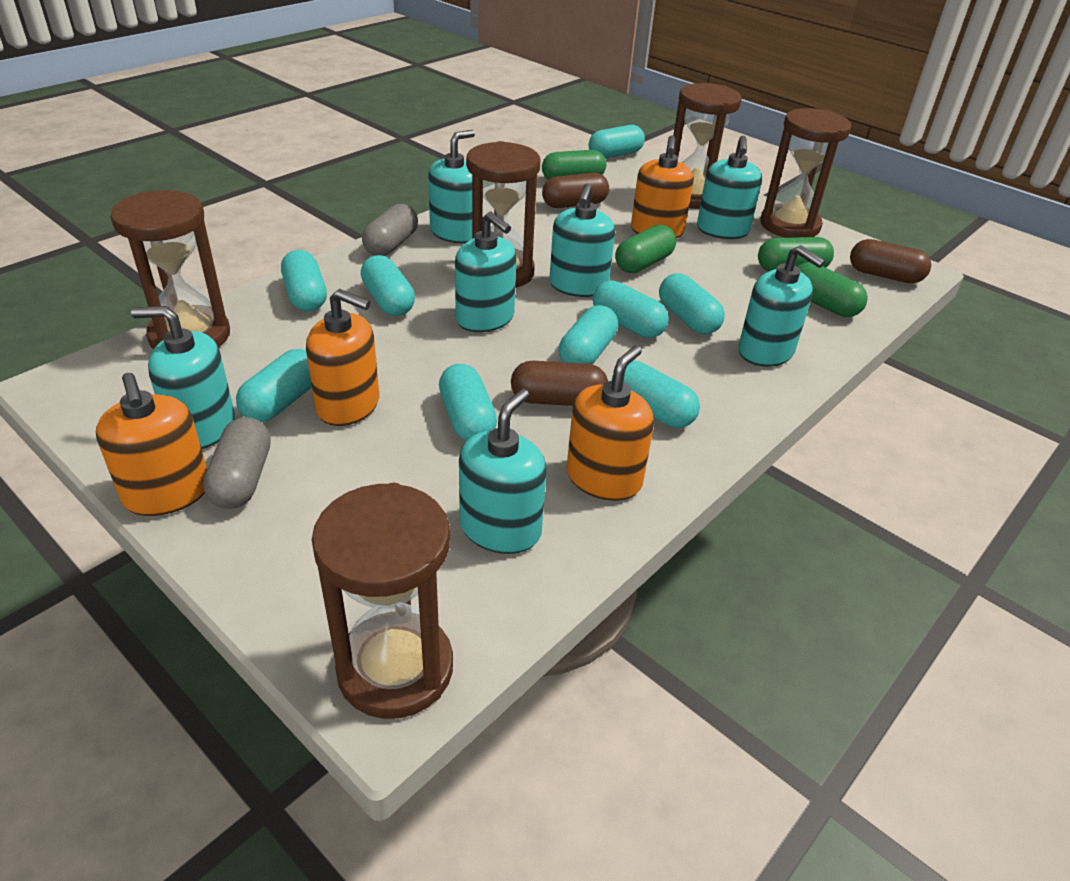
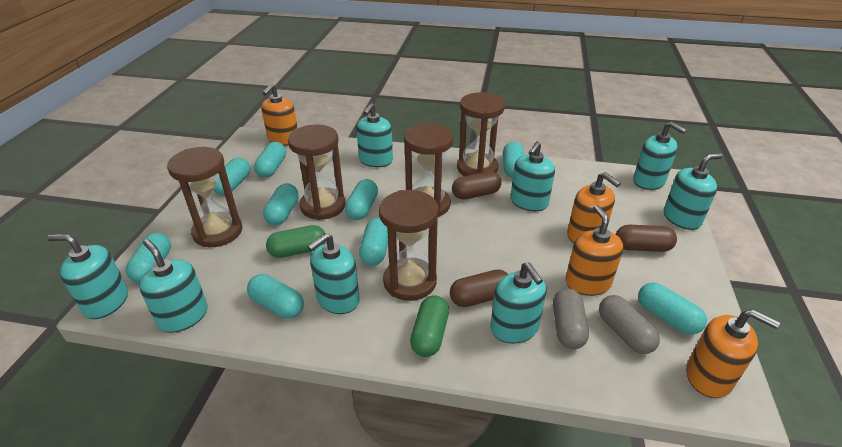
green capsule: [542,150,606,180] [615,225,676,273] [758,237,834,271] [797,262,868,317] = 4 -> [266,225,326,258] [410,295,449,357] = 2
turquoise soap dispenser: [131,306,235,449] [428,130,475,243] [455,212,517,332] [459,389,547,554] [549,183,615,297] [697,136,762,239] [738,245,825,367] = 7 -> [47,234,128,319] [139,239,208,333] [308,233,360,314] [356,103,393,167] [490,262,547,344] [511,141,555,211] [633,122,687,190] [664,153,723,230] = 8

